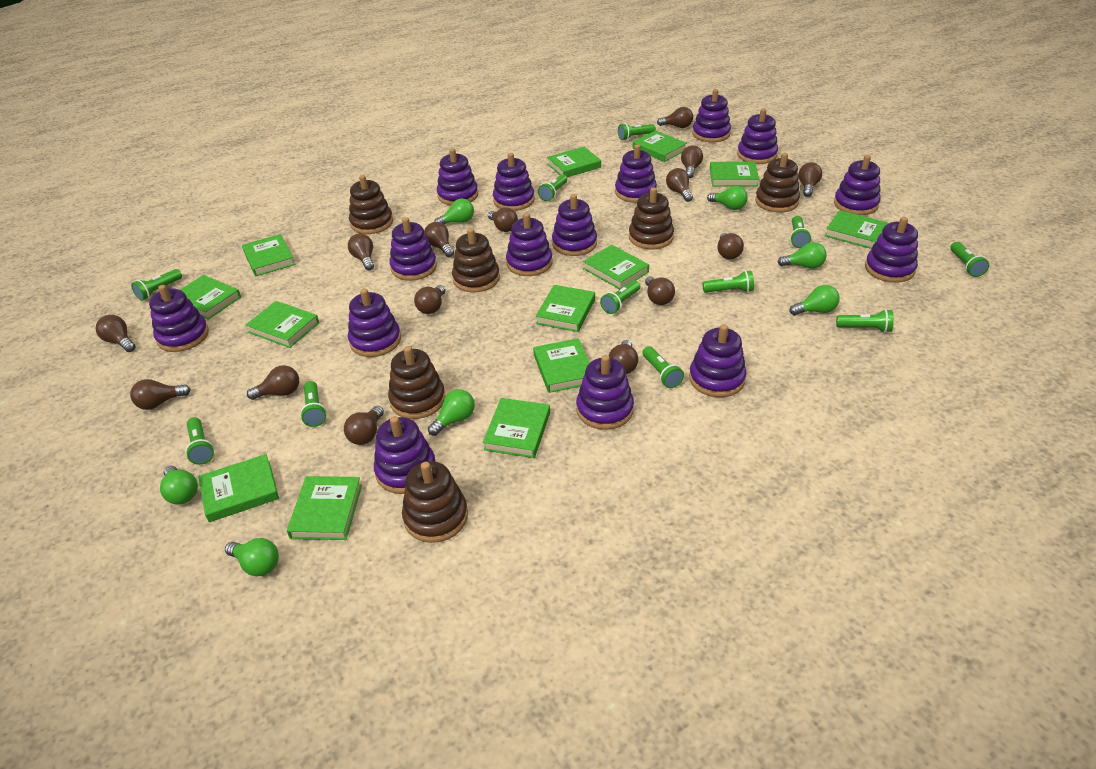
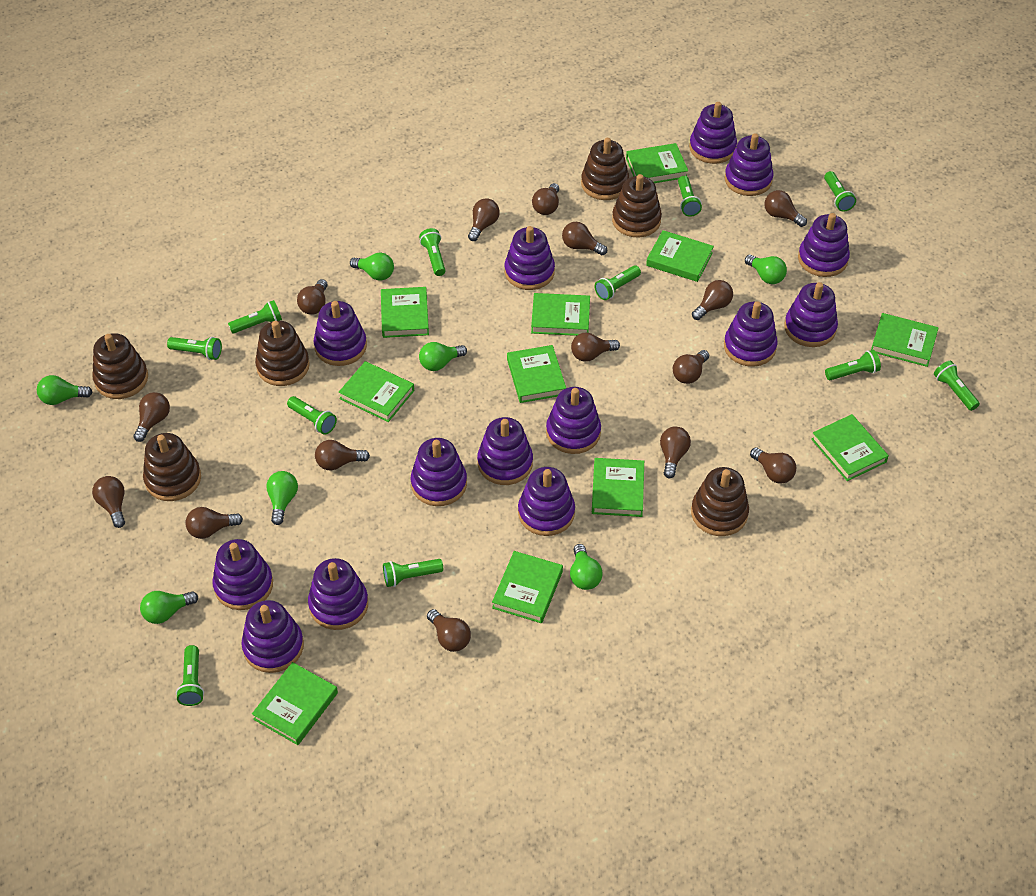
green book: [180,275,241,320] [198,454,279,522] [242,234,295,276] [246,301,319,348] [287,476,362,540] [483,398,550,458] [533,338,590,393] [536,285,595,332] [547,147,601,177] [583,245,649,290] [633,130,687,162] [710,162,759,187] [825,210,888,249] = 13 -> [252,662,338,745] [339,361,414,422] [381,287,429,338] [492,551,563,623] [507,345,566,403] [531,293,590,336] [592,458,644,517] [626,143,688,183] [646,230,714,282] [811,414,889,481] [871,313,939,367] = 11
purple stacking toy: [149,285,209,352] [348,288,401,357] [374,416,436,494] [389,217,437,281] [437,148,478,206] [493,153,535,211] [506,213,552,276] [552,194,597,256] [576,355,634,430] [615,144,657,203] [689,324,747,397] [692,89,731,142] [737,108,778,164] [834,155,881,215] [865,217,918,283] = 15 -> [212,539,273,610] [241,600,304,673] [308,558,368,630] [313,301,367,366] [411,438,467,506] [477,417,533,485] [505,226,555,290] [518,467,575,536] [546,387,601,454] [689,102,737,164] [724,301,777,367] [725,133,774,196] [784,282,838,347] [798,213,850,277] = 14

